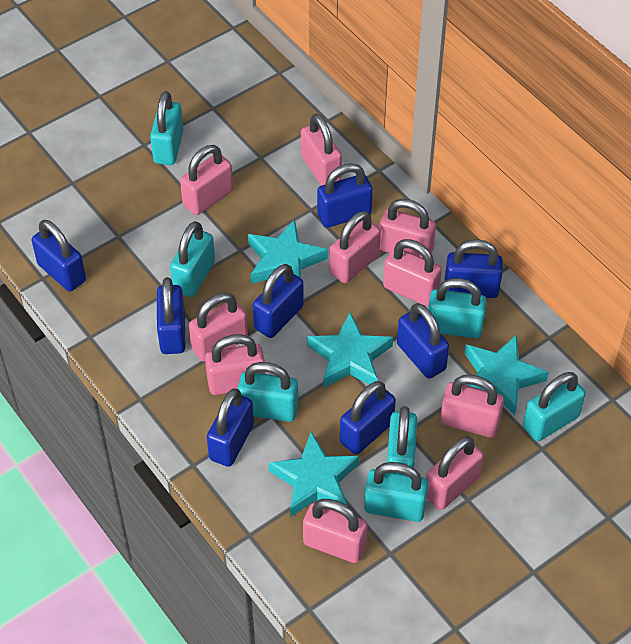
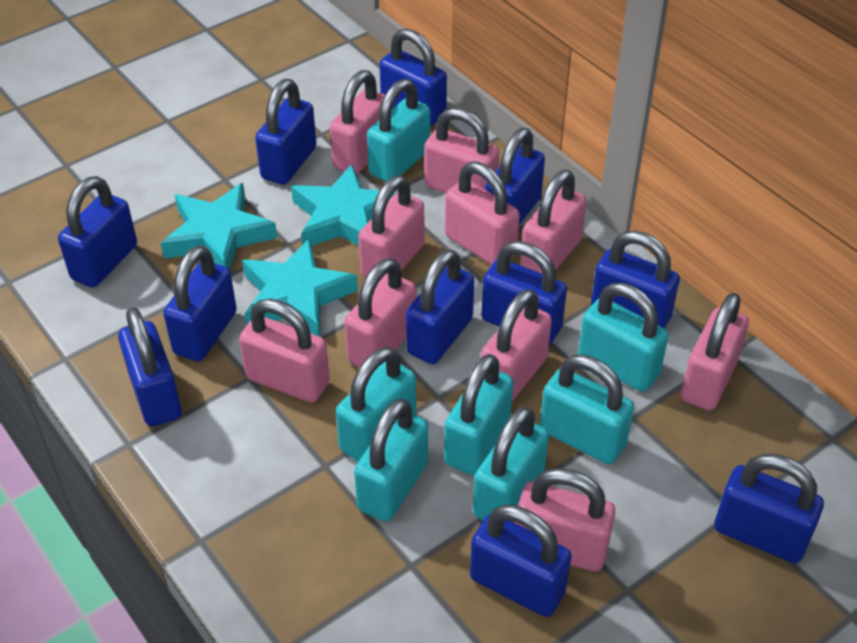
blue padlock: [32,220,86,291] [157,277,186,354] [207,389,254,467] [253,264,304,338] [317,163,373,228] [340,381,396,455] [397,303,449,379] [445,239,503,298] = 8 -> [58,176,137,288] [118,307,182,427] [163,245,237,361] [255,79,316,185] [380,28,447,127] [406,250,474,364] [470,505,572,617] [481,241,567,345] [485,128,545,225] [591,231,680,329] [714,454,824,563] = 11
turquoise star: [248,220,328,284] [268,432,359,517] [307,312,393,388] [464,334,549,416] = 4 -> [161,183,277,270] [242,238,358,337] [291,164,397,246] = 3

